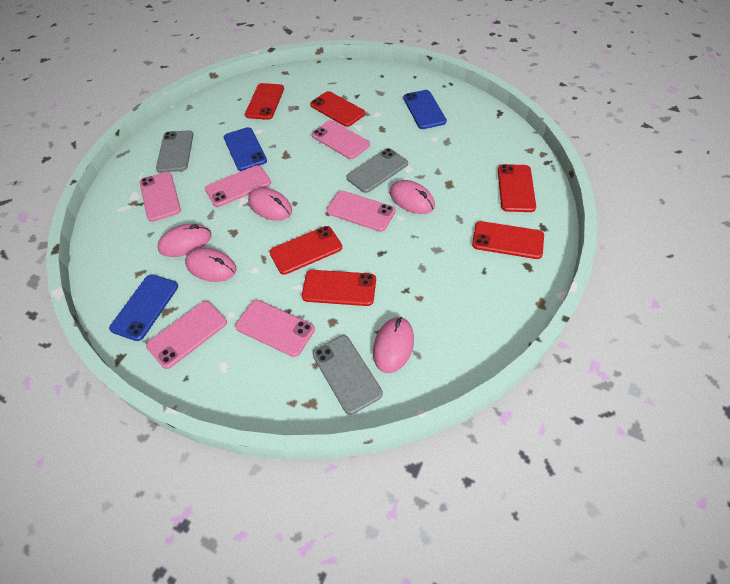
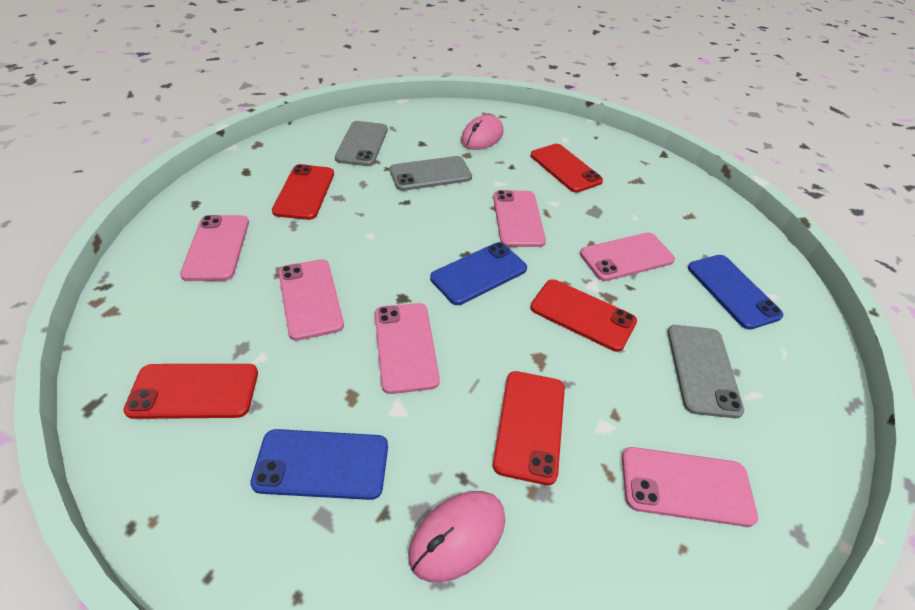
pink mouse: [158,224,211,257] [185,248,236,282] [248,188,292,221] [373,317,414,373] [390,180,435,214] = 5 -> [408,491,505,583] [461,115,504,150] = 2
red phone: [245,83,284,120] [270,226,342,275] [302,270,376,306] [310,91,365,127] [472,221,544,259] [498,164,536,212] = 6 -> [123,364,258,419] [272,164,334,220] [493,371,565,485] [530,279,637,352] [531,144,603,193] = 5

